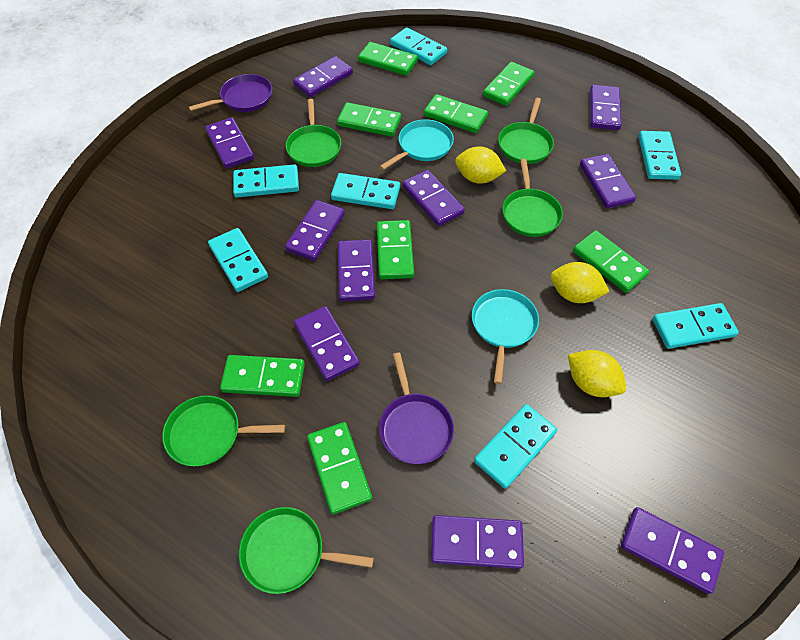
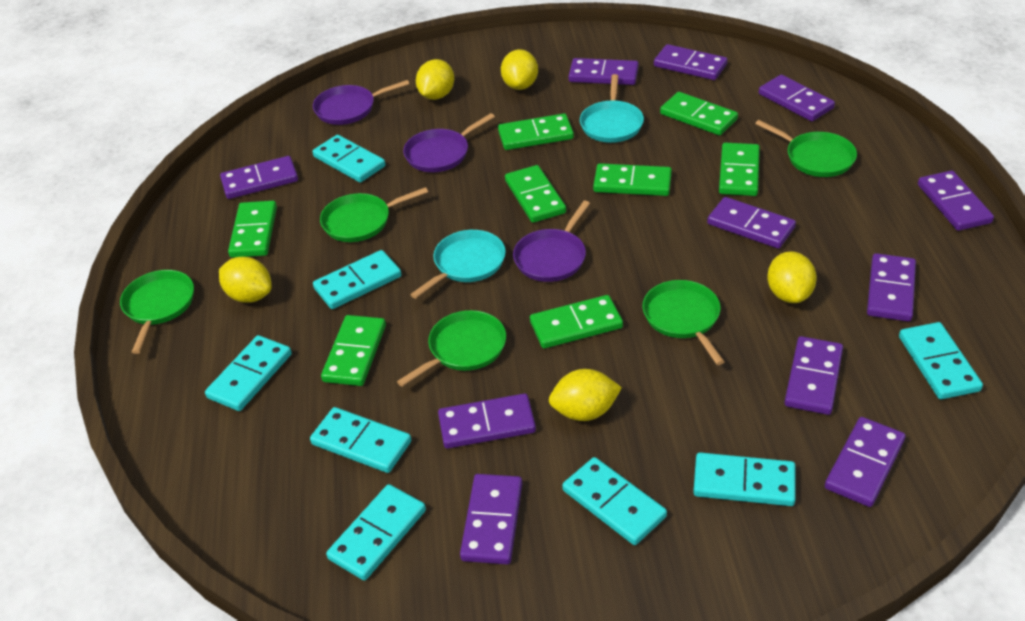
purple domino: [205,118,254,168] [285,200,345,261] [293,56,353,97] [294,306,360,381] [338,239,375,301] [403,170,465,226] [431,515,524,569] [580,154,636,208] [590,85,622,130] [621,507,724,594] = 10 -> [220,156,298,199] [438,393,536,449] [460,474,522,564] [568,58,639,85] [654,44,728,80] [707,197,796,249] [759,75,835,121] [784,336,843,415] [825,417,905,507] [867,253,916,322] [918,171,994,231] = 11
purple pan: [189,74,272,112] [379,353,454,464] = 2 -> [313,80,409,125] [403,113,495,172] [513,201,590,282] = 3
turquoise domino: [208,228,268,292] [233,164,299,197] [331,173,400,209] [390,27,447,65] [474,404,557,489] [639,131,681,180] [653,303,739,349] = 7 -> [205,335,292,411] [310,407,411,473] [312,135,385,183] [313,250,402,309] [326,484,426,580] [562,457,667,545] [693,452,796,506] [899,322,983,399] = 8
yellow lemon: [455,147,506,184] [551,262,609,303] [568,350,626,397] = 3 -> [219,257,272,303] [416,59,454,100] [501,49,538,90] [549,369,622,421] [767,251,817,303] = 5

